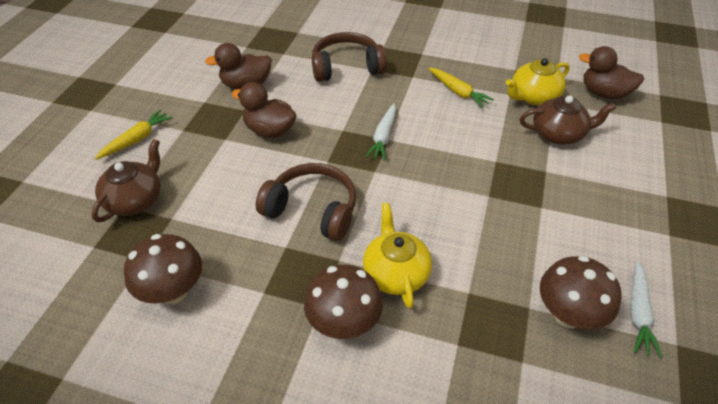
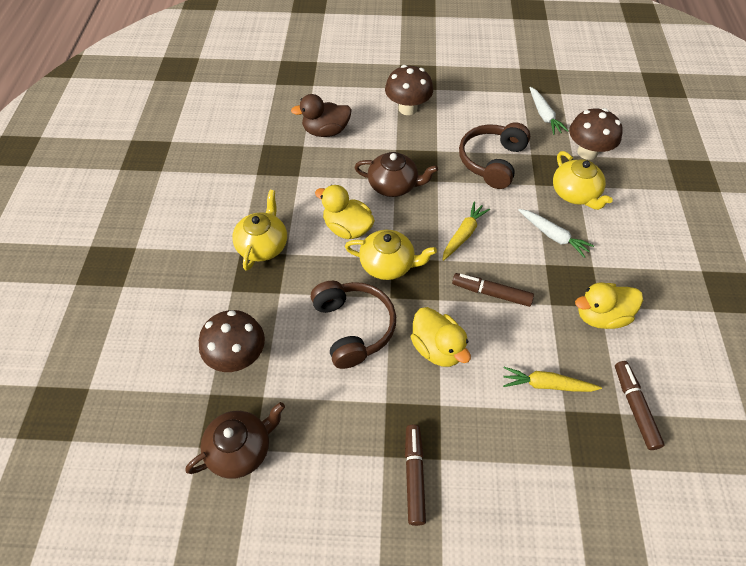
brown duck: [205,43,272,89] [232,82,296,138] [579,46,644,99] = 3 -> [291,94,352,137] = 1
brown marker: none = 0 -> [405,425,426,526] [452,273,534,307] [615,361,665,450] = 3
yellow duck: none = 0 -> [315,185,375,239] [411,307,471,367] [575,282,643,329] = 3
yellow teapot: [363,203,432,308] [506,58,570,105] = 2 -> [232,190,287,271] [345,230,437,280] [553,151,613,210] = 3

